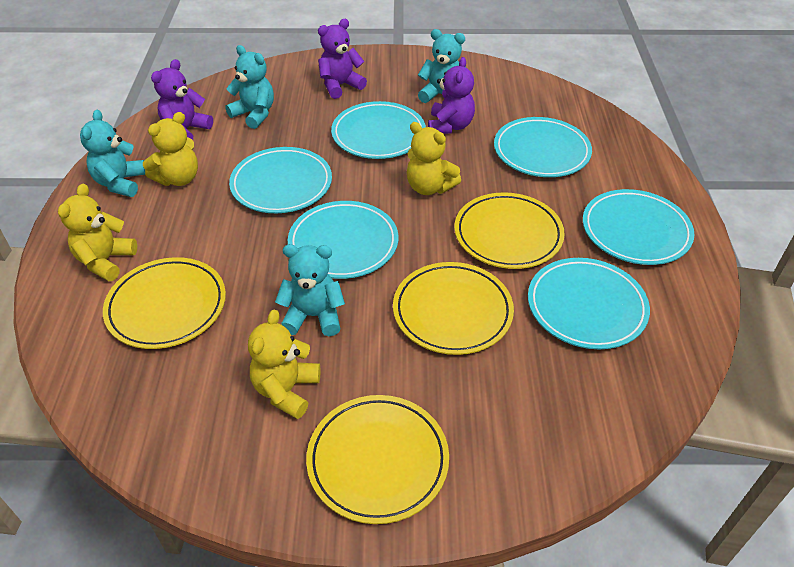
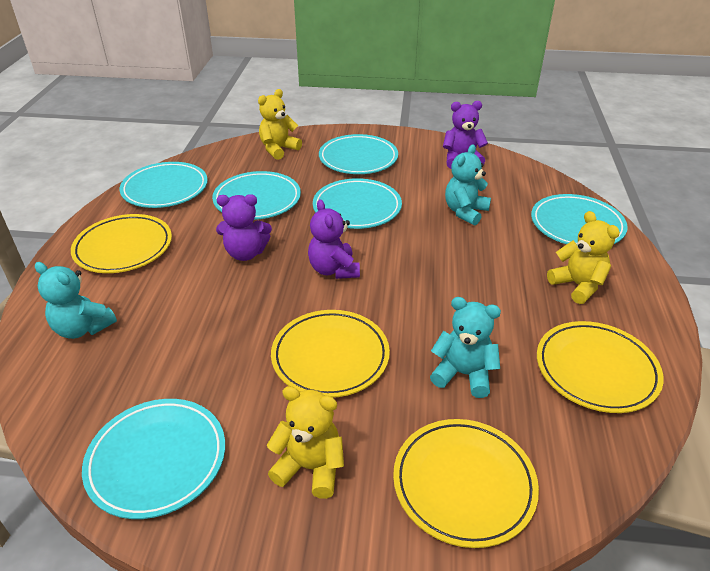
turquoise teddy bear: [80,110,145,197] [225,45,274,129] [275,244,345,336] [418,29,466,103] = 4 -> [35,262,117,339] [430,297,501,398] [445,145,491,226] = 3
yellow teddy bear: [58,184,137,281] [143,112,198,186] [248,310,321,419] [407,122,461,195] = 4 -> [258,89,302,160] [267,386,344,499] [547,211,620,304] = 3

